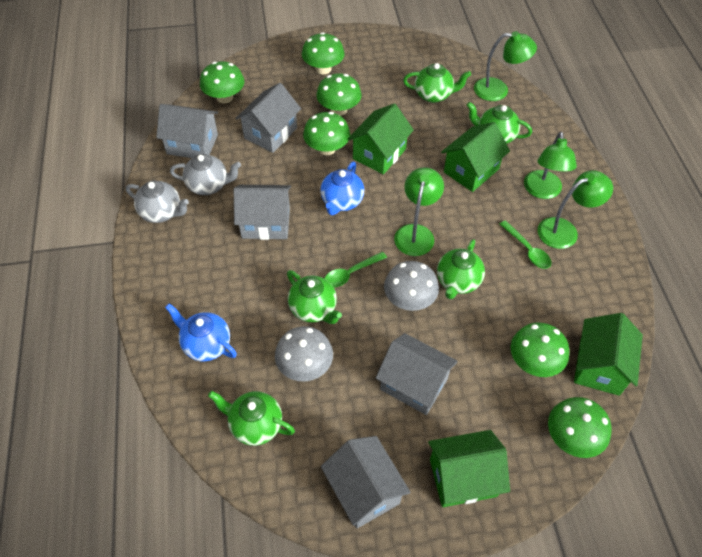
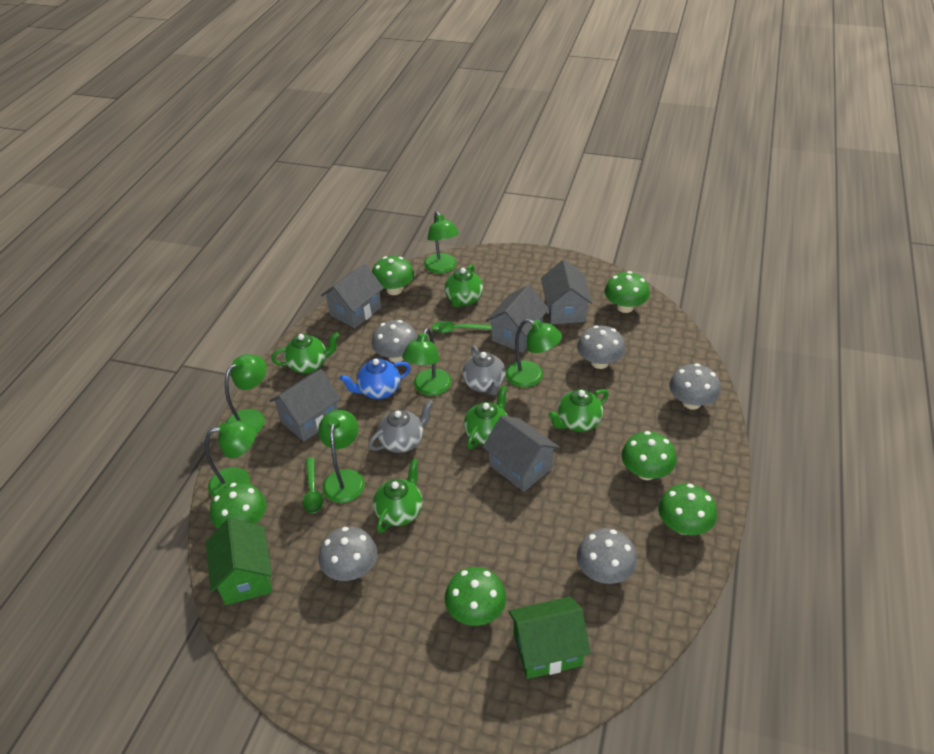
blue teapot: [165,303,237,361] [320,162,364,215] = 2 -> [340,358,411,399] = 1
green house: [348,103,414,175] [428,430,510,507] [441,122,510,192] [574,313,643,396] = 4 -> [206,518,272,605] [508,596,591,679] = 2
green lamp: [394,167,444,256] [474,31,537,101] [524,132,577,199] [537,170,613,249] = 4 -> [205,420,256,497] [225,354,267,434] [318,410,365,503] [402,328,451,396] [424,211,459,274] [505,319,562,388] = 6
grey mushroom: [275,326,333,381] [384,261,439,311] = 2 -> [318,527,377,581] [372,320,418,362] [577,325,625,369] [577,528,637,584] [669,363,721,409] = 5

